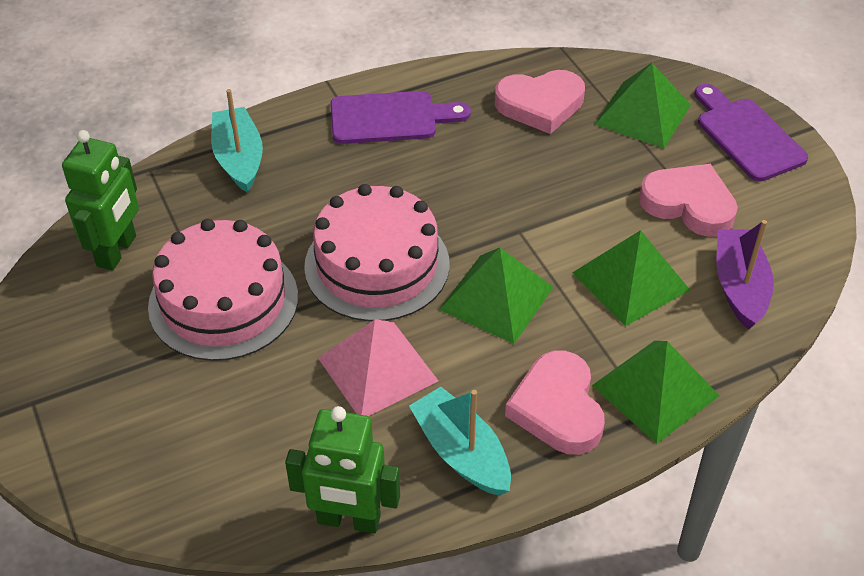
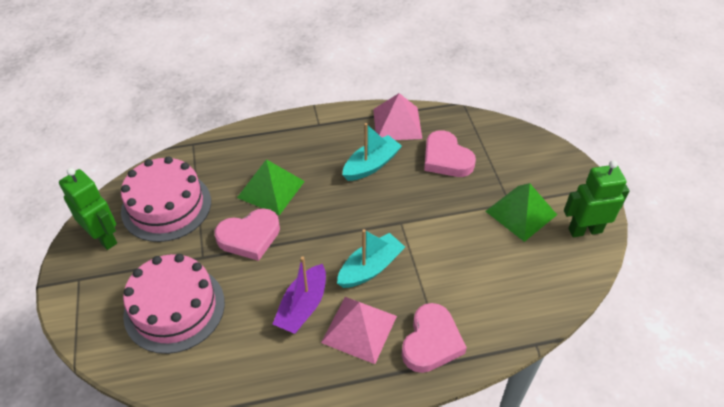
green pyramid: [439,248,554,344] [572,230,690,326] [592,341,720,444] [594,63,691,149] = 4 -> [237,159,305,215] [485,183,557,242] = 2
pink pyramid: [318,319,438,416] = 1 -> [321,297,397,364] [373,93,422,140] = 2
purple cutting board: [330,91,471,144] [694,84,808,182] = 2 -> none = 0

